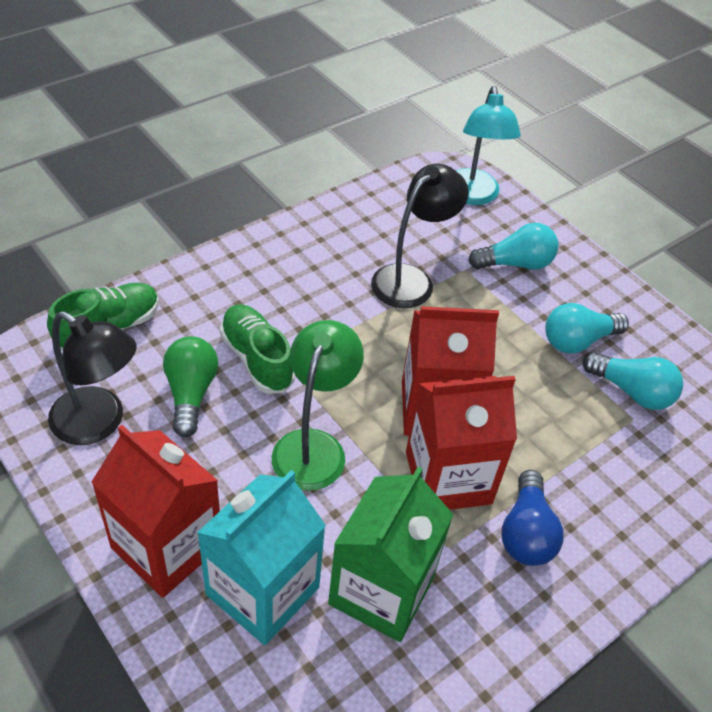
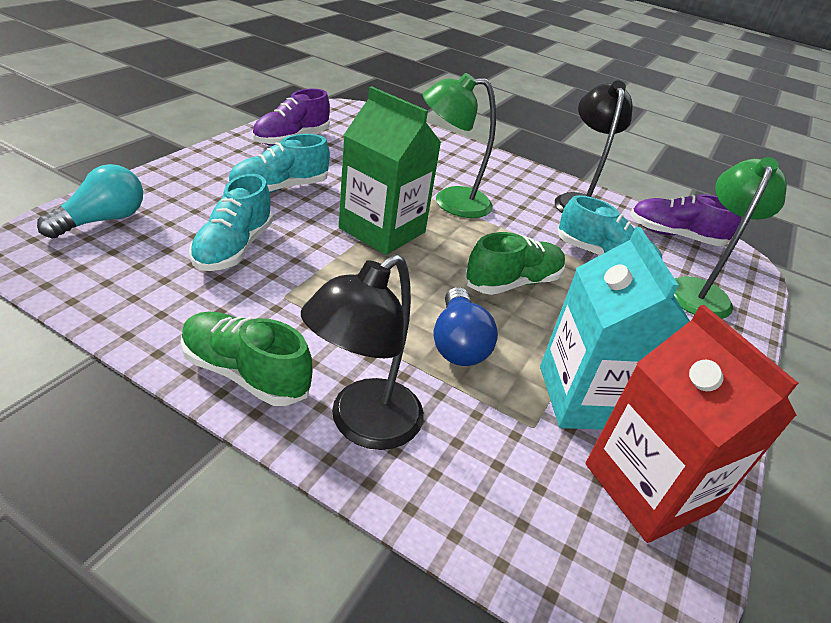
green lamp: [272,320,364,491] = 1 -> [423,73,496,218] [674,157,787,319] = 2
green light bulb: [163,336,218,437] = 1 -> none = 0
purple shoe: none = 0 -> [252,89,330,146] [630,194,742,246] = 2
red carton: [92,425,220,598] [402,306,499,436] [406,376,517,510] = 3 -> [585,305,798,543] = 1
turquoise lamp: [456,86,521,205] = 1 -> none = 0
turquoise light bulb: [468,223,559,270] [545,303,629,353] [583,352,683,410] = 3 -> [37,164,143,239] = 1
turquoise shoe: none = 0 -> [189,174,273,271] [228,134,330,193] [558,195,662,259] = 3

